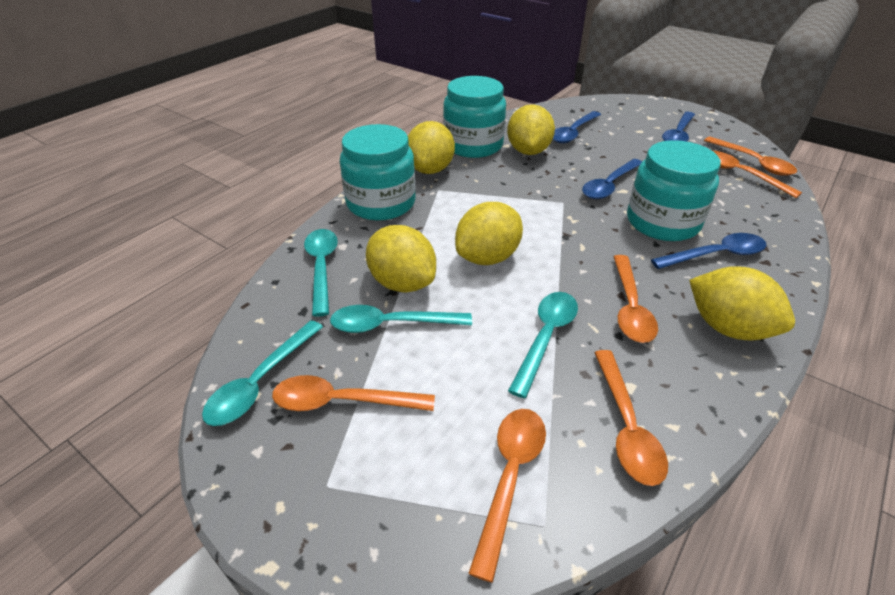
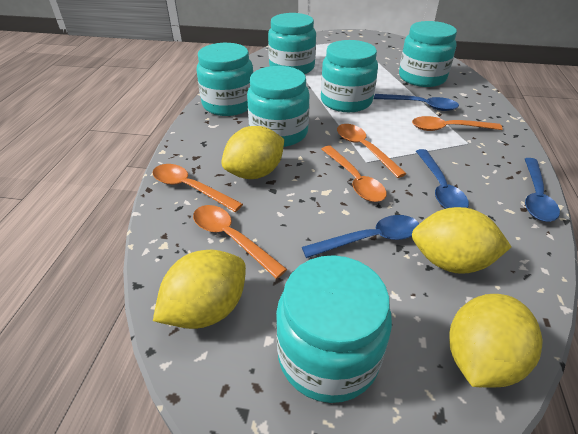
orange spoon: [272,375,435,411] [468,409,546,583] [594,350,668,486] [613,255,658,343] [704,137,797,176] [712,150,802,198] = 6 -> [152,164,243,212] [193,205,287,279] [322,146,387,202] [337,124,407,178] [412,116,503,131] = 5
turquoise jar: [340,124,416,221] [443,76,506,158] [627,140,721,241] = 3 -> [197,43,253,116] [247,66,310,147] [268,13,316,74] [276,255,392,403] [321,40,378,112] [399,21,457,87] = 6
turquoise spoon: [202,320,323,426] [304,229,338,317] [330,305,472,333] [508,292,578,398] = 4 -> none = 0
yellow lemon: [366,225,436,292] [408,121,455,174] [455,202,523,265] [507,104,555,155] [689,266,795,341] = 5 -> [153,249,246,329] [221,126,284,179] [412,207,511,274] [449,294,542,388] = 4

